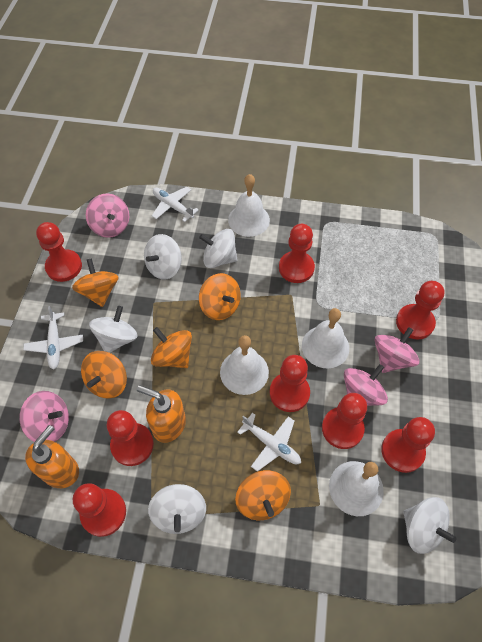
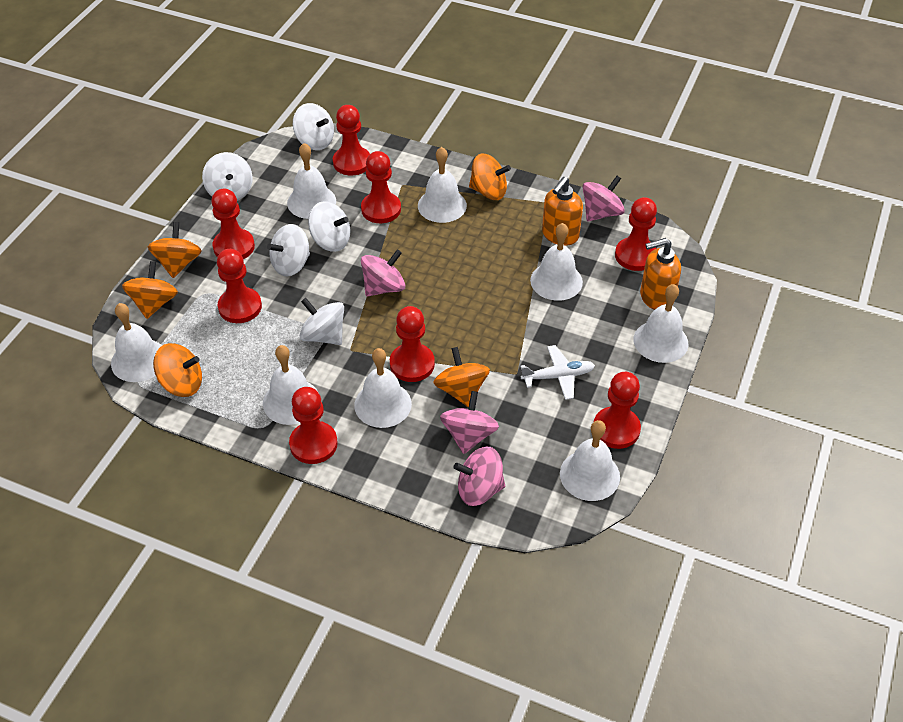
white bell: [220,335,269,395] [228,174,270,237] [302,308,349,369] [329,461,384,516] = 4 -> [111,303,162,382] [263,345,319,425] [287,143,336,219] [354,348,412,428] [418,147,467,223] [530,223,583,301] [560,420,620,501] [633,284,688,363] = 8
white plane: [23,306,83,370] [152,187,199,222] [237,413,301,472] = 3 -> [520,345,595,400] = 1

